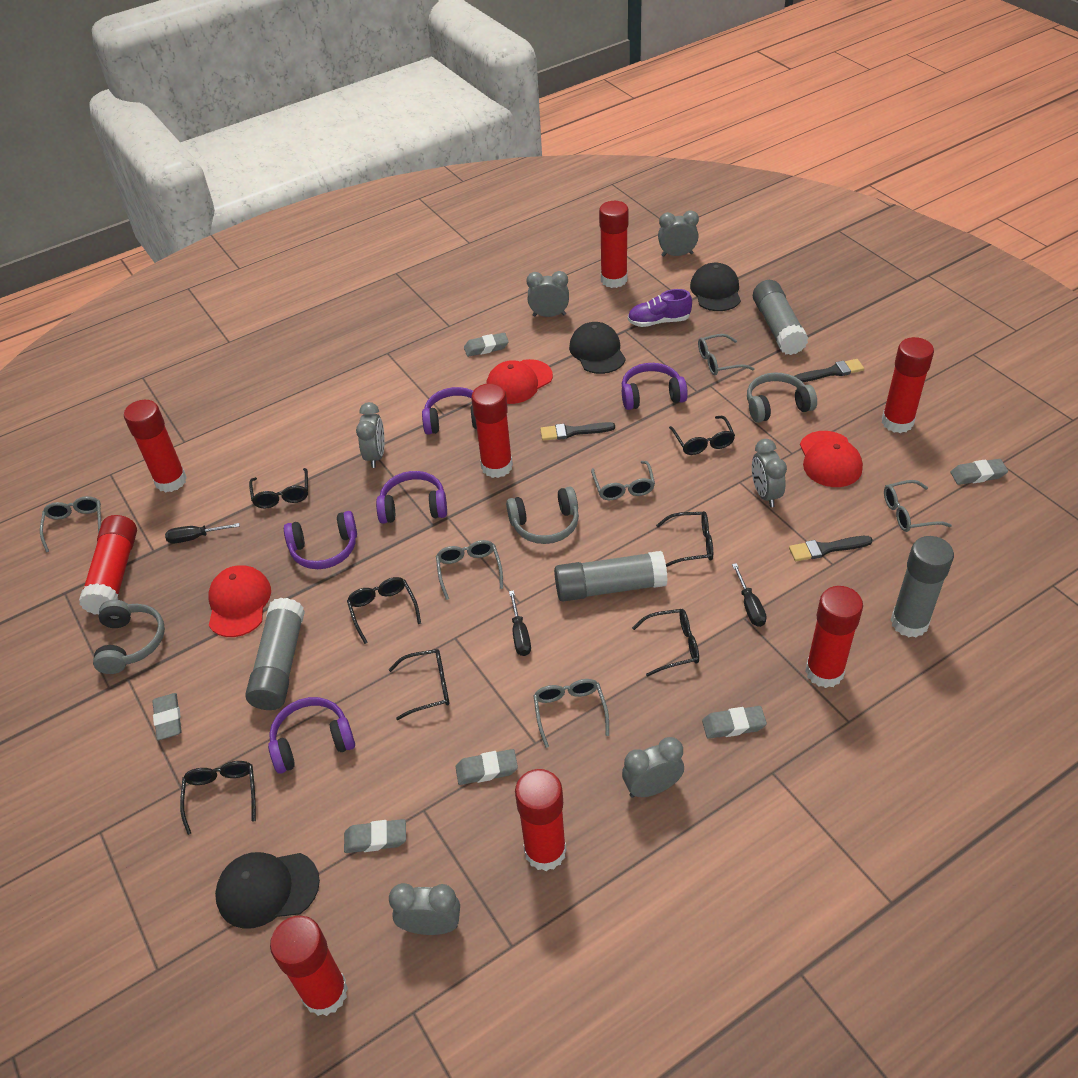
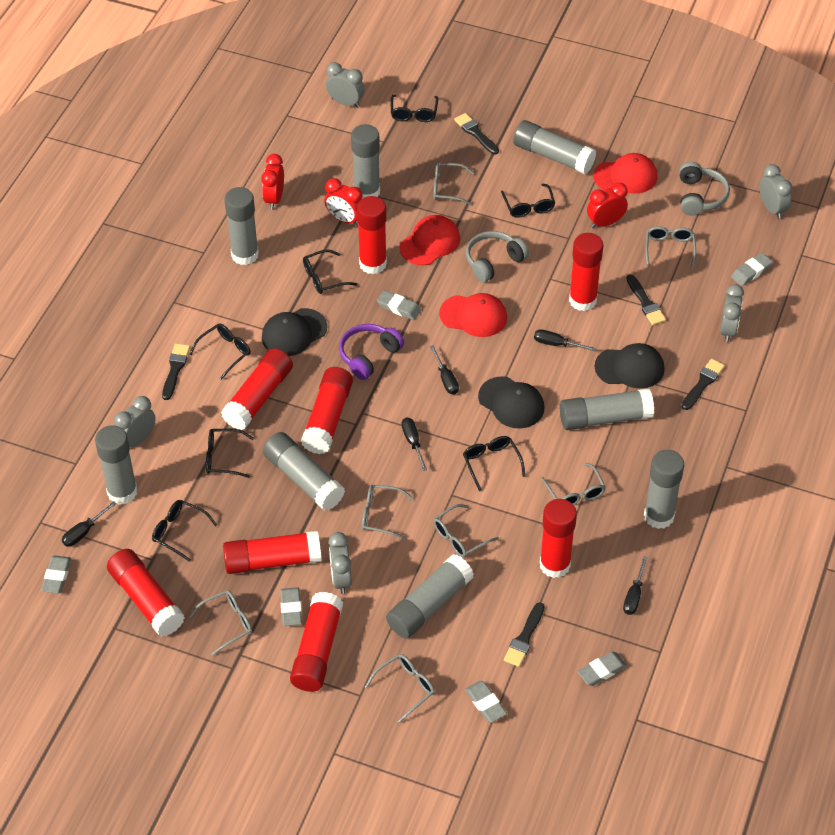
black brush: [540,422,615,441] [789,536,873,561] [794,359,864,382] = 3 -> [162,344,190,400] [454,113,499,155] [504,602,545,667] [626,275,666,325] [682,359,725,410] = 5
black screwdriver: [165,523,239,544] [509,590,531,656] [732,563,767,627] = 3 -> [62,501,117,547] [402,418,427,471] [430,345,459,394] [534,329,596,351] [623,556,648,615] = 5
grey clock: [356,402,385,468] [389,883,460,935] [526,271,569,317] [622,737,684,798] [658,210,699,257] [752,439,787,507] = 6 -> [114,396,156,447] [326,62,364,108] [328,532,352,594] [720,284,744,342] [760,164,793,219] = 5
grey glasses: [40,496,101,552] [436,540,503,600] [533,679,609,748] [591,461,655,500] [698,334,755,375] [884,480,952,532] = 6 -> [189,590,252,656] [362,485,414,539] [365,654,435,723] [433,504,499,558] [434,163,474,205] [541,463,606,505] [645,226,696,269] = 7
grey glue stick: [245,598,305,710] [554,551,668,602] [753,280,808,355] [891,536,954,637] = 4 -> [95,425,138,505] [224,187,259,265] [263,432,345,510] [351,124,380,199] [386,554,474,639] [513,120,596,174] [560,388,654,430] [644,450,684,529] = 8
grey headphones: [93,600,165,674] [506,486,579,544] [747,372,817,423] = 3 -> [466,231,529,283] [679,162,730,216] = 2
purple headphones: [268,697,355,774] [284,511,357,569] [376,471,447,524] [422,387,477,435] [622,363,688,410] = 5 -> [339,324,404,380] = 1
purple shoe: [628,289,692,327] = 1 -> none = 0
red clock: none = 0 -> [261,154,284,210] [324,178,363,226] [587,182,628,228] = 3

